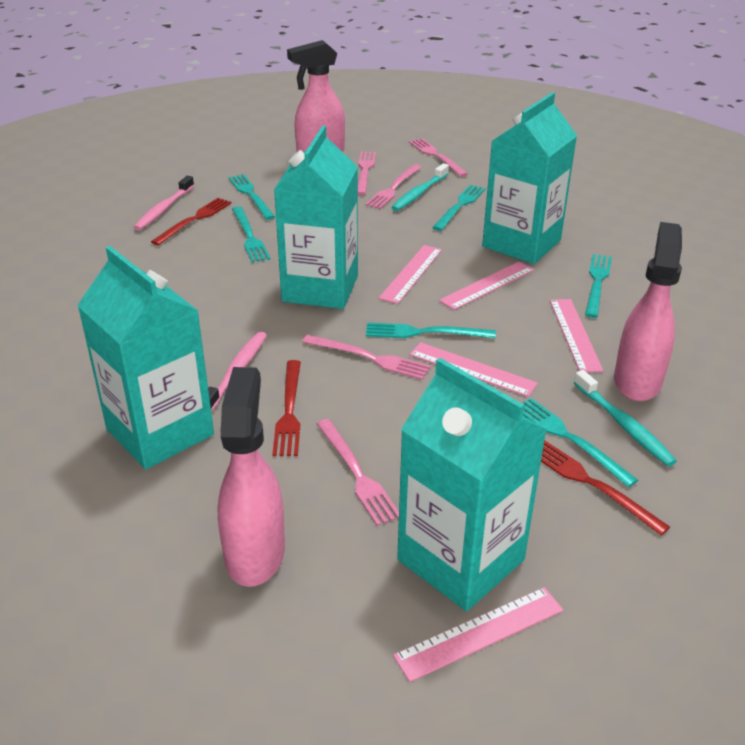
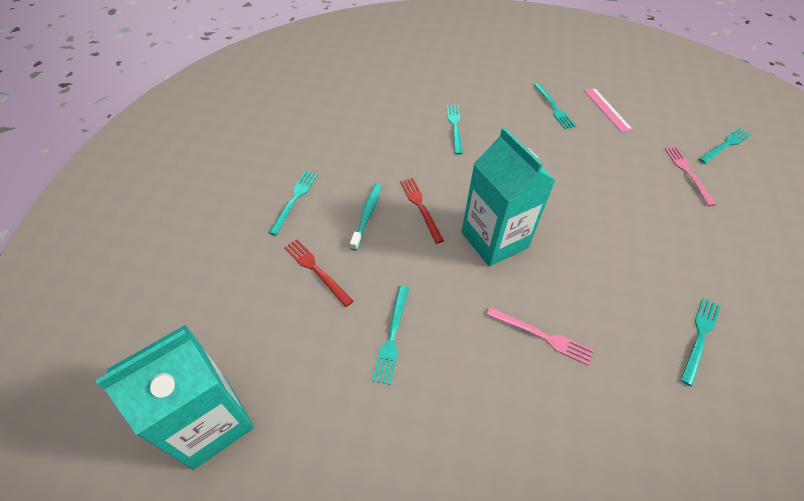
pink fork: [302,335,431,380] [317,419,399,526] [358,151,376,195] [365,164,421,209] [409,138,468,177] = 5 -> [486,307,593,366] [665,147,716,206] = 2
pink ruler: [379,245,442,304] [393,587,563,682] [409,342,538,397] [439,261,534,310] [550,299,603,372] = 5 -> [584,88,633,132] = 1
pink spray bottle: [217,367,285,587] [287,40,345,152] [614,222,682,402] = 3 -> none = 0
pink toothbrush: [133,176,194,231] [208,331,267,412] = 2 -> none = 0
red fork: [151,198,231,245] [272,360,301,456] [541,441,670,535] = 3 -> [284,239,353,307] [400,178,444,244] = 2
turquoise carton: [77,246,214,469] [274,126,358,309] [397,358,547,611] [482,92,577,264] = 4 -> [96,325,254,470] [461,127,556,266] = 2
turquoise toothbrush: [391,163,449,211] [574,370,677,466] = 2 -> [350,183,381,251] = 1

